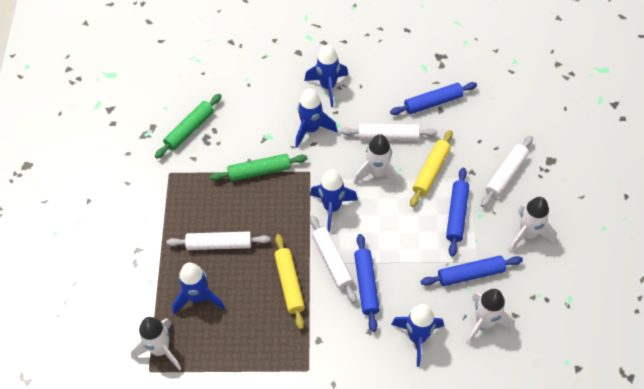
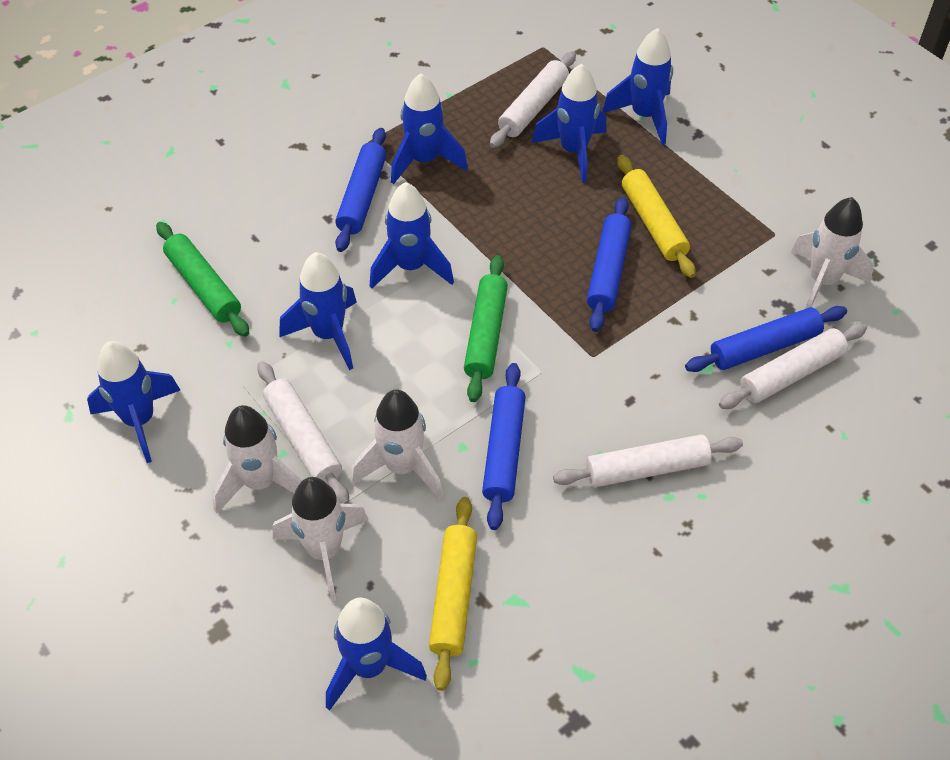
blue rocket: [172,263,225,315] [295,89,337,148] [304,44,348,107] [310,170,358,232] [391,304,444,367] = 5 -> [87,341,180,463] [280,252,357,370] [326,598,427,711] [370,182,454,289] [391,73,468,184] [531,64,606,183] [602,28,673,145] = 7

